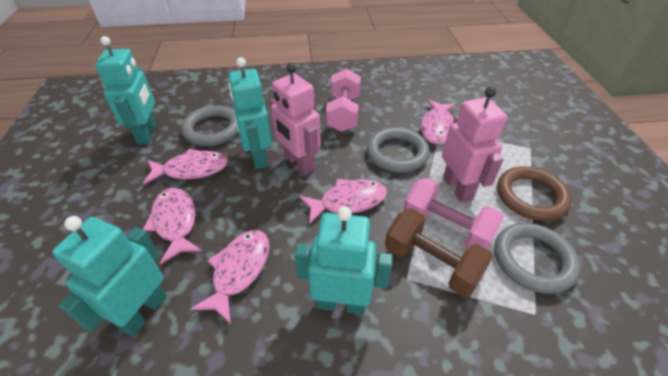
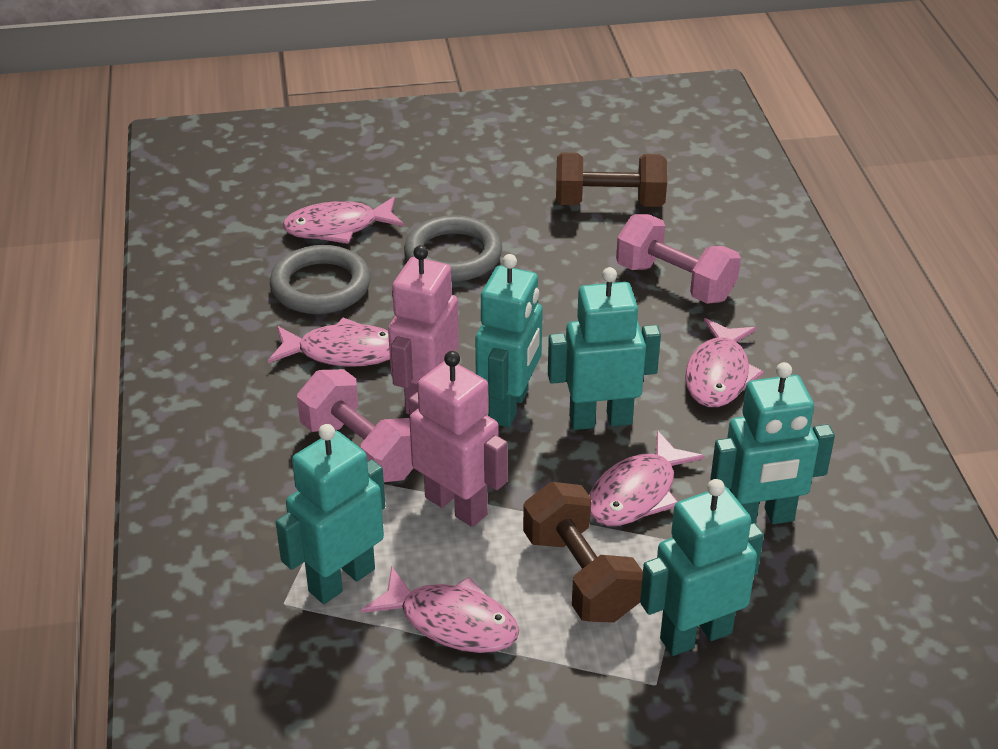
brown dumbbell: [385,208,493,297] = 1 -> [523,482,643,623] [556,153,667,207] = 2
brown ring: [497,166,572,221] = 1 -> none = 0
grey ring: [181,106,238,146] [367,127,430,173] [494,223,580,294] = 3 -> [270,245,371,314] [404,215,502,282] = 2
turquoise robot: [52,216,167,337] [95,36,157,144] [228,57,272,169] [294,206,393,315] = 4 -> [276,424,385,604] [475,254,543,427] [548,267,661,430] [640,479,764,656] [710,362,835,524] = 5

